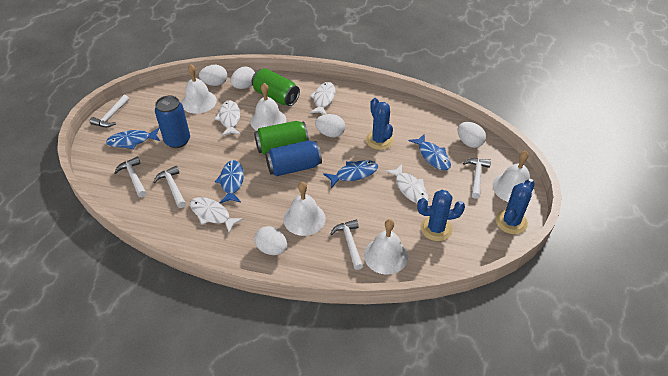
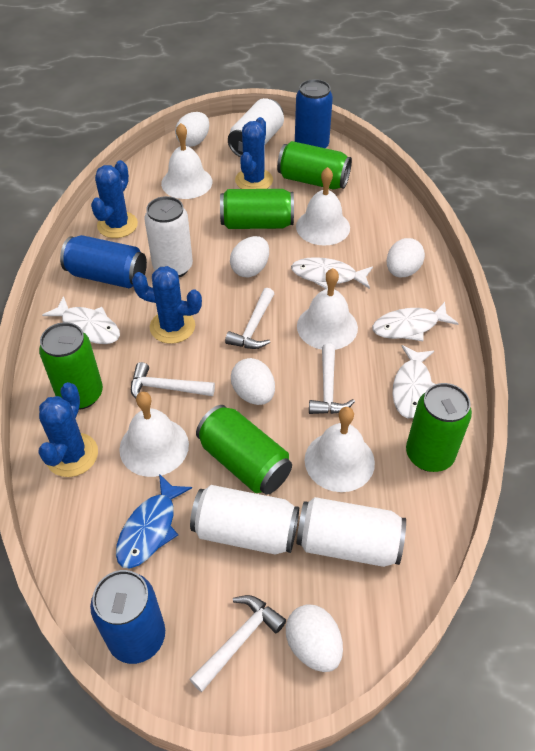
blue cactus: [366,98,394,150] [417,190,465,241] [496,179,535,234] = 3 -> [38,382,98,477] [91,160,138,238] [132,266,202,344] [235,117,273,189] = 4
blue can: [155,96,190,148] [265,140,322,176] = 2 -> [60,235,147,288] [90,570,165,664] [295,79,333,148] = 3
blue fish: [106,128,160,150] [215,160,244,203] [323,160,378,188] [408,134,451,171] = 4 -> [116,474,192,568] = 1
green can: [252,68,300,106] [254,121,309,155] = 2 -> [39,322,103,410] [196,405,292,495] [220,189,294,229] [277,141,352,190] [406,383,472,472] = 5
white can: none = 0 -> [145,196,193,277] [190,485,299,554] [228,98,284,157] [296,497,406,567] = 4
white hammer: [90,95,129,127] [114,157,146,197] [153,166,186,208] [330,220,363,270] [463,158,491,199] = 5 -> [131,362,215,399] [190,595,286,692] [225,288,274,349] [309,343,355,414] = 4

